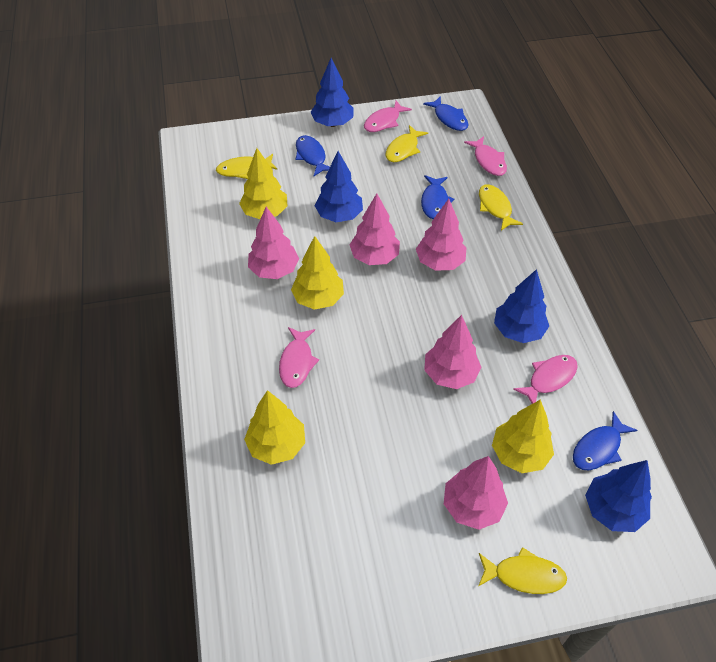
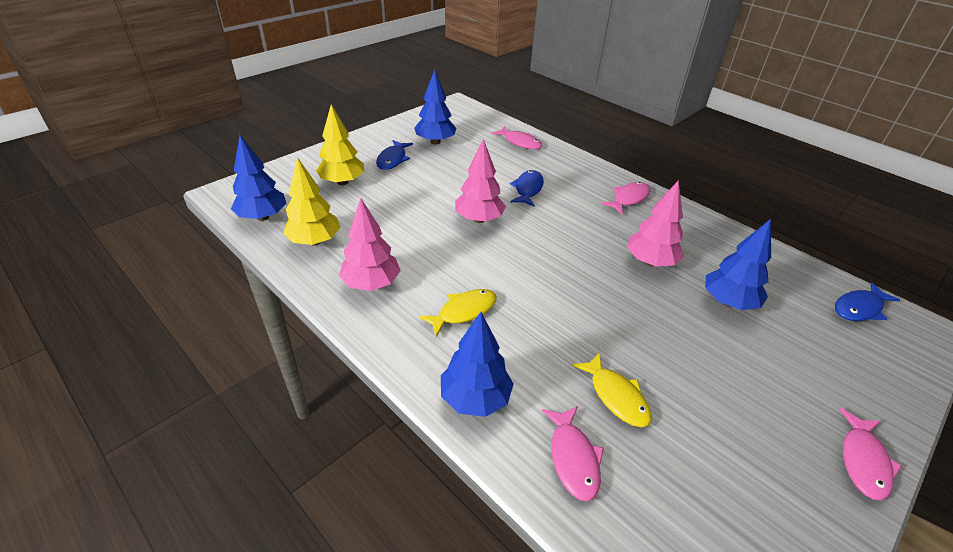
blue fish: [296,135,330,176] [421,175,454,219] [423,96,469,131] [573,411,638,470] = 4 -> [376,140,413,170] [510,170,544,207] [835,282,900,321] = 3
pink tree: [248,207,299,279] [350,193,400,265] [416,199,466,271] [424,315,481,389] [444,456,508,530] = 5 -> [339,198,400,291] [455,139,506,223] [627,180,684,266] = 3
yellow fish: [216,154,277,179] [386,125,428,162] [478,547,567,594] [479,184,523,231] = 4 -> [419,289,497,337] [572,352,652,427] = 2
yellow tree: [239,148,288,219] [244,390,305,465] [291,236,344,310] [492,400,554,473] = 4 -> [283,157,341,245] [316,104,364,185] = 2

